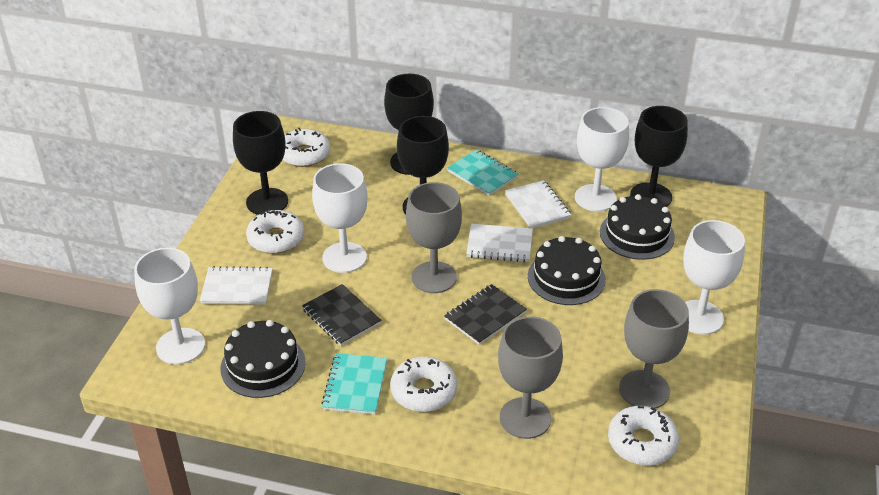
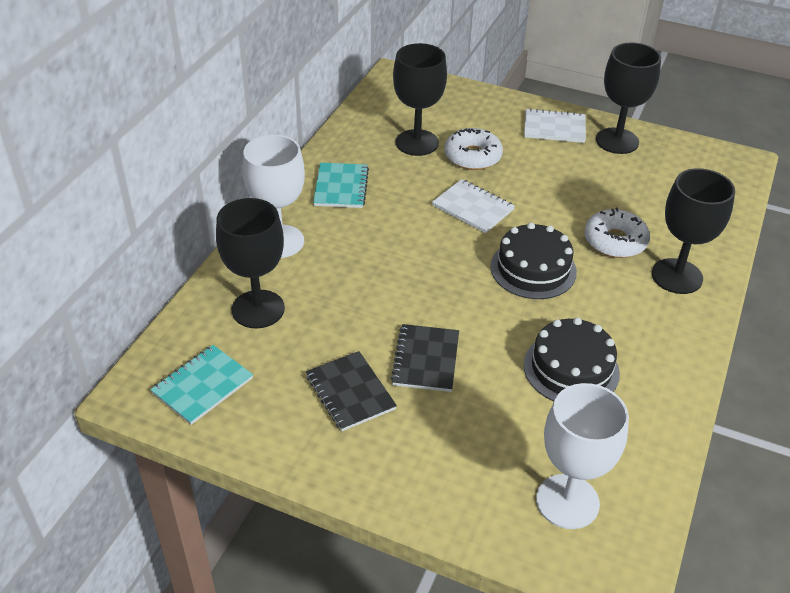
black cake: [220,320,306,398] [528,236,606,305] [600,194,675,260] = 3 -> [490,222,577,299] [524,317,620,401] = 2
grey goblet: [406,182,462,293] [498,316,563,439] [619,289,689,409] = 3 -> none = 0
white donut: [246,210,304,254] [282,128,330,167] [390,357,457,412] [608,406,679,466] = 4 -> [444,128,503,170] [584,208,650,258] = 2
white goblet: [134,248,205,365] [312,163,368,273] [575,107,629,212] [683,220,745,335] = 4 -> [242,134,305,258] [536,383,629,529] = 2
white notebook: [200,266,273,305] [466,224,533,262] [505,180,571,229] = 3 -> [432,179,515,233] [524,108,586,143] = 2

